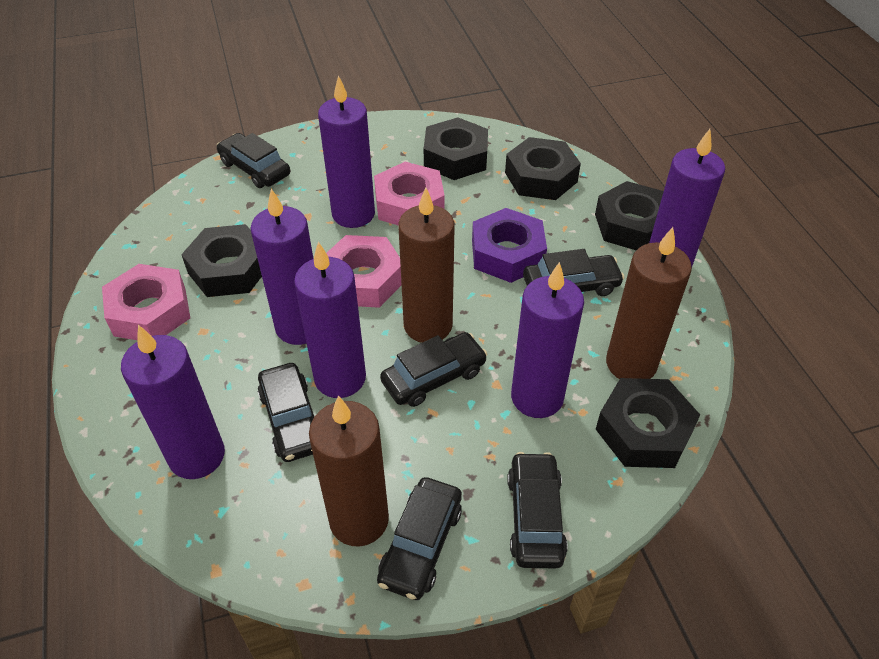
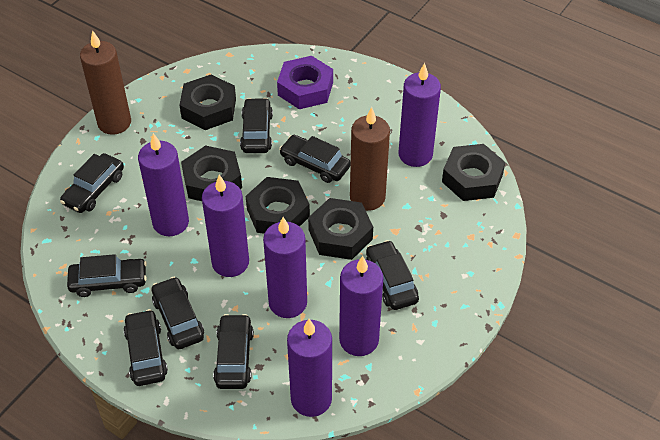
black car: [217,133,290,188] [257,363,314,462] [377,477,462,600] [380,332,487,407] [507,452,568,569] [523,249,624,296] = 6 -> [60,153,124,213] [67,254,147,297] [123,309,168,386] [152,277,204,349] [213,314,254,389] [240,98,273,153] [279,135,351,183] [366,240,419,310] = 8
brown candle: [309,396,389,546] [398,188,455,343] [606,227,692,379] = 3 -> [80,30,131,135] [350,107,390,211] = 2
pink nut: [102,264,190,340] [326,235,402,308] [374,162,445,225] = 3 -> none = 0

